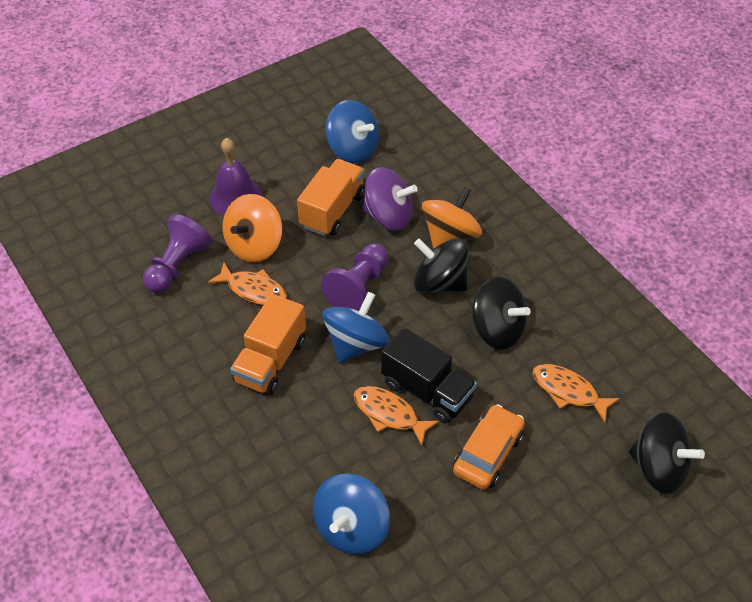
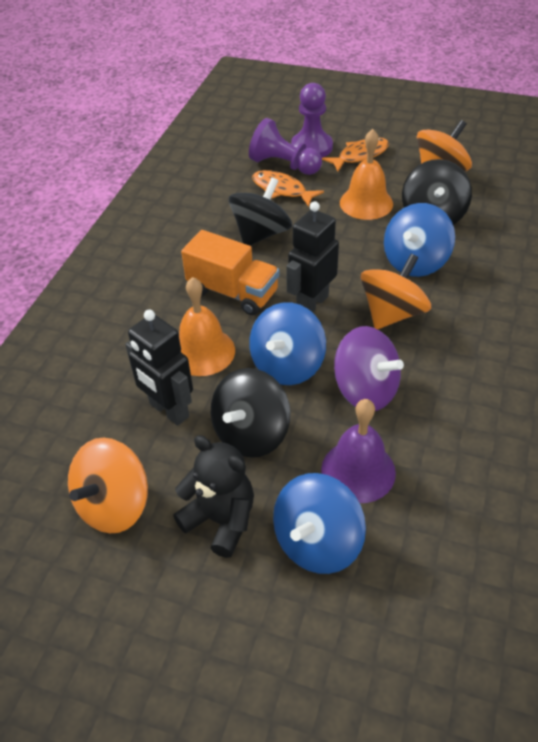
black robot: none = 0 -> [125,310,193,426] [286,201,339,313] = 2
black teddy bear: none = 0 -> [173,435,254,558] = 1
black truck: [381,328,477,423] = 1 -> none = 0
orange bell: none = 0 -> [179,277,235,376] [340,129,393,220] = 2
orange car: [453,404,525,490] = 1 -> none = 0
orange fish: [208,262,287,305] [353,386,439,446] [533,364,620,422] = 3 -> [252,170,324,207] [322,138,389,171] = 2
orange spinning top: [223,194,282,262] [422,187,482,249] = 2 -> [68,437,148,533] [361,254,431,329] [417,120,472,172] = 3
orange truck: [230,294,306,395] [297,159,365,236] = 2 -> [181,230,279,315] = 1

